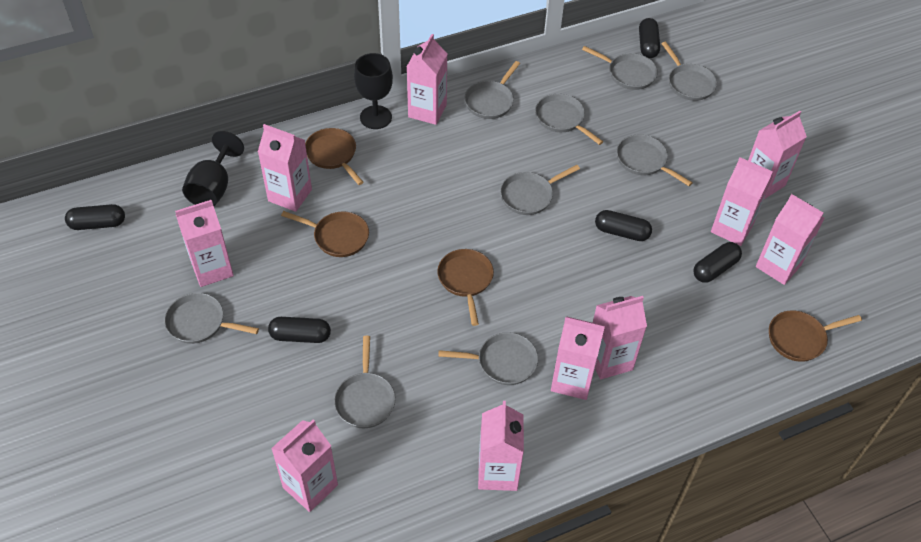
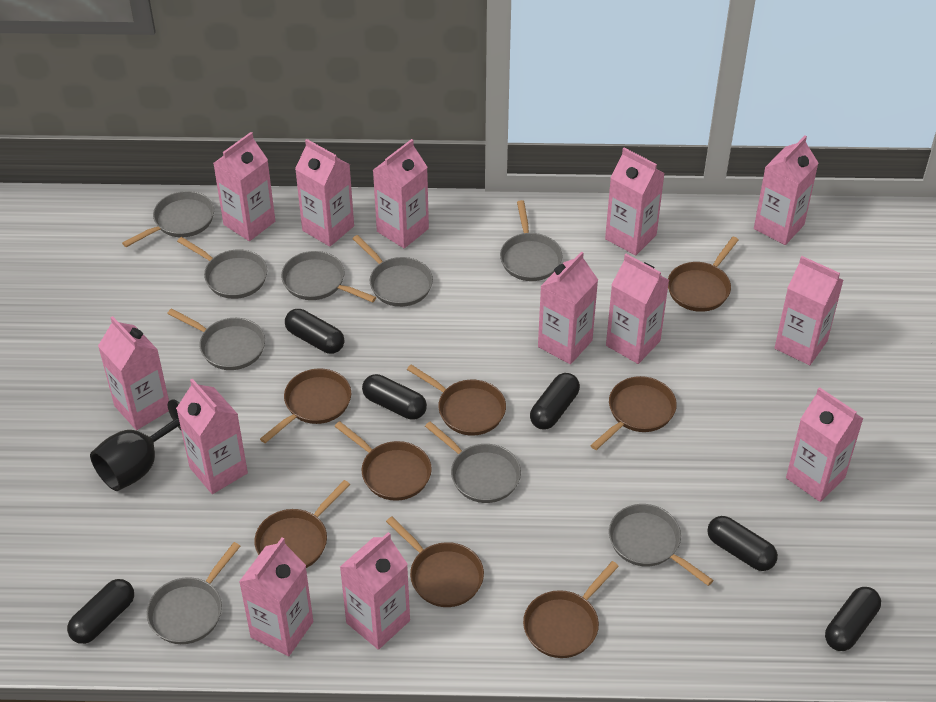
black capsule: [65,204,125,230] [268,317,331,343] [595,210,652,241] [639,18,660,58] [694,242,742,283] = 5 -> [67,579,134,644] [285,309,344,354] [362,374,427,420] [530,373,580,430] [707,516,778,571] [825,587,881,651] = 6
black goblet: [182,131,244,206] [354,53,393,129] = 2 -> [90,399,181,491] = 1
brown pan: [281,211,369,257] [305,128,364,185] [437,249,494,326] [769,311,862,362] = 4 -> [254,480,350,568] [260,368,351,443] [334,421,432,501] [386,517,484,607] [407,364,506,435] [523,561,619,658] [590,376,677,450] [668,237,739,312] = 8
pink carton: [175,200,234,287] [258,124,312,212] [271,419,338,512] [407,34,447,125] [478,401,524,491] [551,317,605,400] [593,296,647,379] [711,157,773,246] [748,111,807,199] [756,194,825,285] = 10 -> [98,316,169,430] [176,379,248,494] [213,132,275,241] [239,538,313,656] [295,139,354,247] [340,532,410,650] [373,139,429,248] [538,251,598,364] [605,148,665,255] [606,254,669,364] [754,136,818,245] [775,256,844,365] [786,387,864,502] = 13

